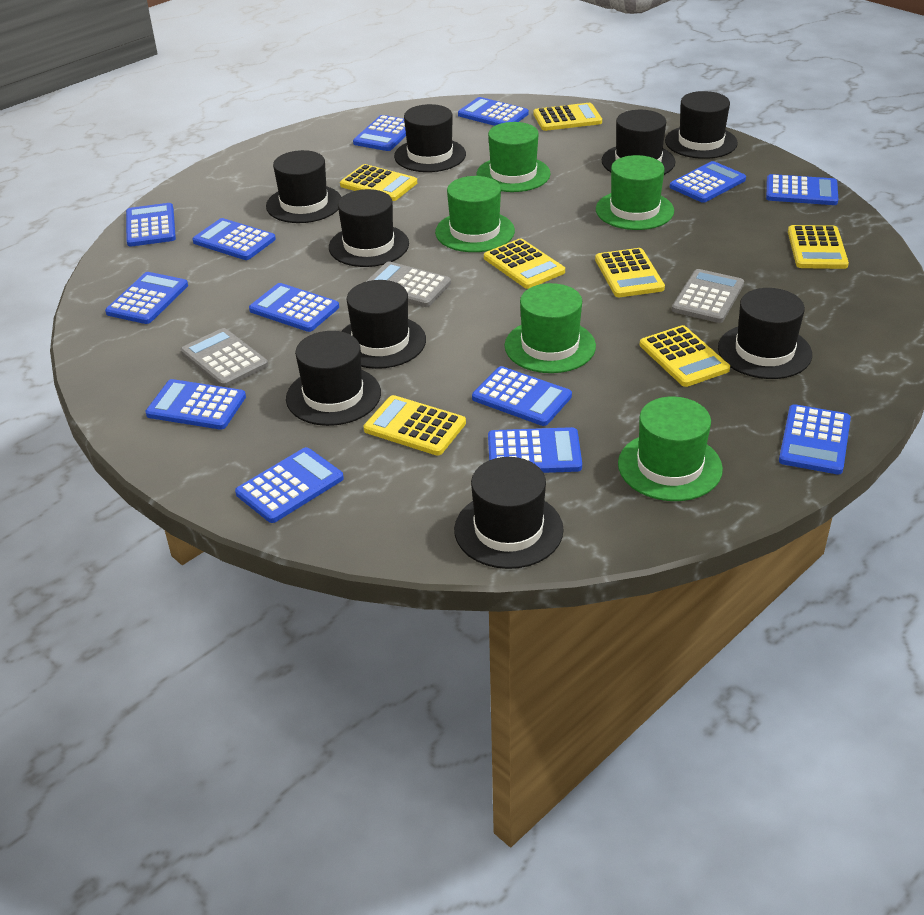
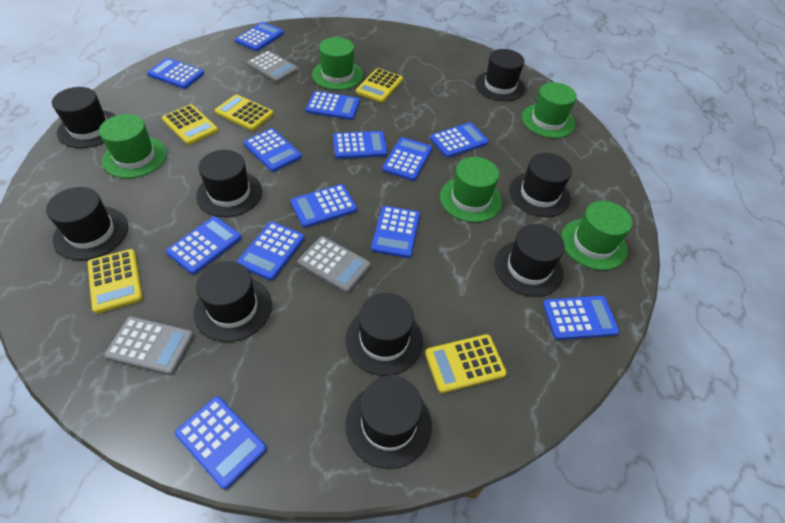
yellow calculator: [340,164,417,201] [364,395,466,456] [484,238,565,289] [533,103,602,131] [595,248,665,297] [640,325,730,387] [788,225,849,269] = 7 -> [88,249,143,314] [162,104,218,145] [215,94,274,131] [356,68,403,103] [425,334,507,393] = 5

